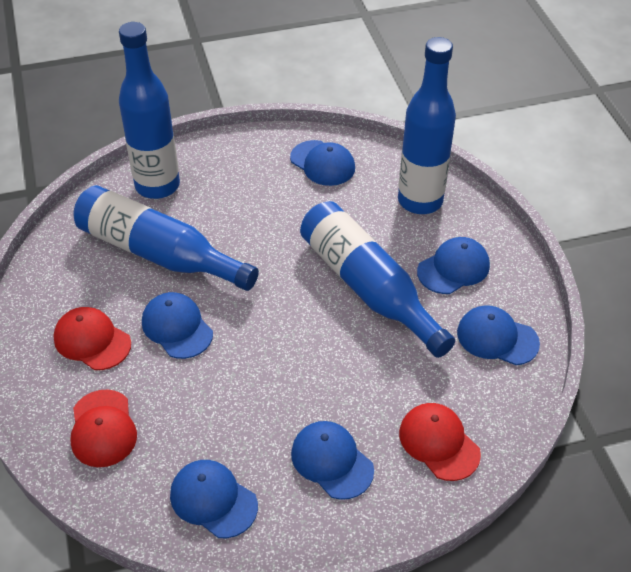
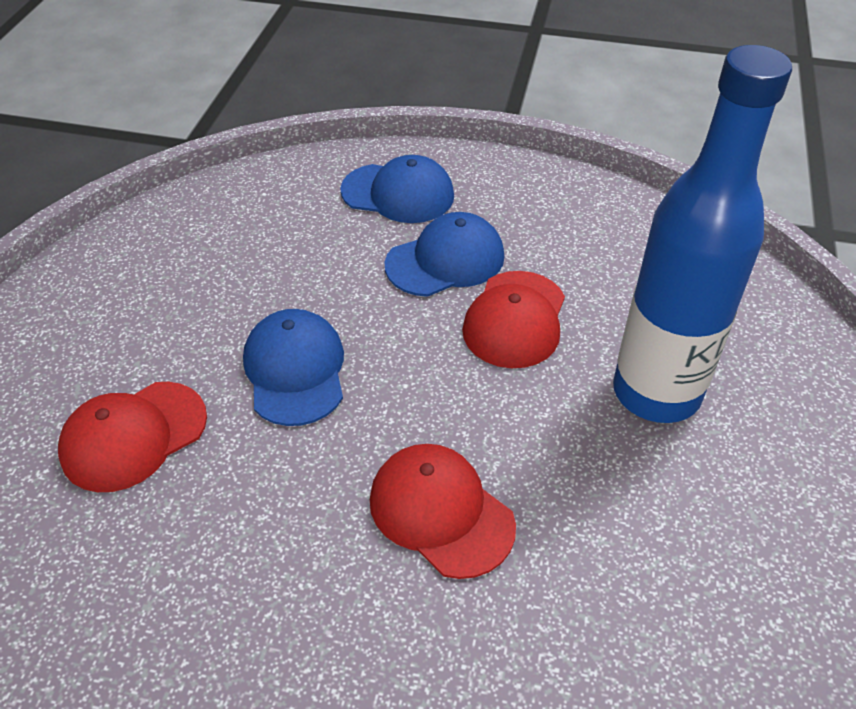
blue bottle: [73,185,259,291] [119,22,180,199] [300,201,455,358] [398,37,456,214] = 4 -> [613,45,792,423] = 1
blue cap: [142,292,213,359] [170,460,258,538] [290,140,355,186] [291,421,374,500] [417,237,490,294] [457,306,540,365] = 6 -> [243,309,344,426] [340,155,454,223] [385,212,504,297] = 3

